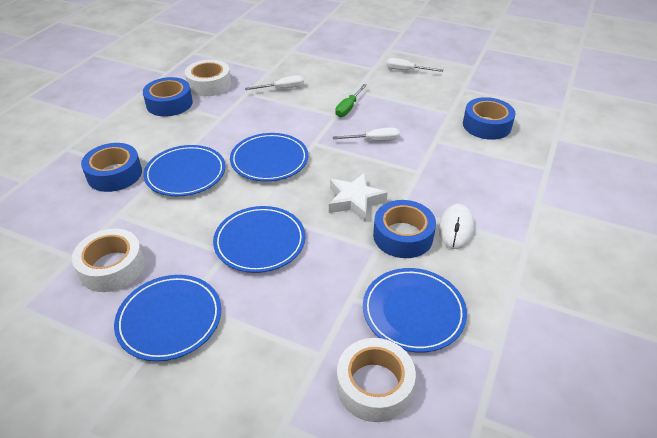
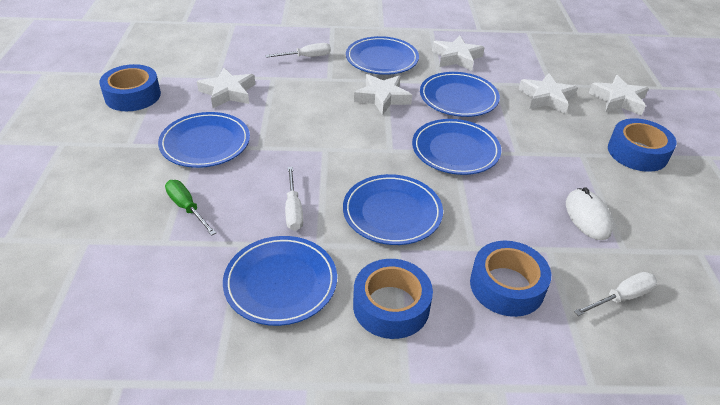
blue plate: [114,275,221,361] [143,145,226,196] [213,206,305,273] [230,133,308,182] [363,268,467,353] = 5 -> [158,112,250,168] [223,236,337,326] [343,174,443,245] [346,36,419,75] [412,119,501,175] [420,72,500,117] = 6
white star: [329,173,388,221] = 1 -> [197,68,255,108] [354,74,412,115] [432,36,485,71] [518,73,578,114] [589,75,649,116] = 5
white tape: [72,229,145,292] [185,60,231,96] [337,338,416,422] = 3 -> none = 0

